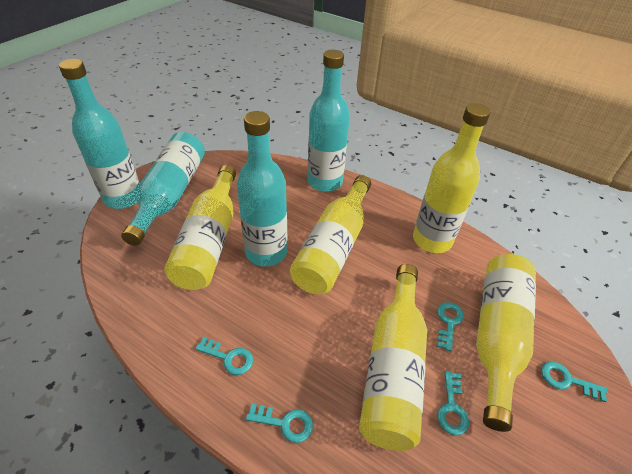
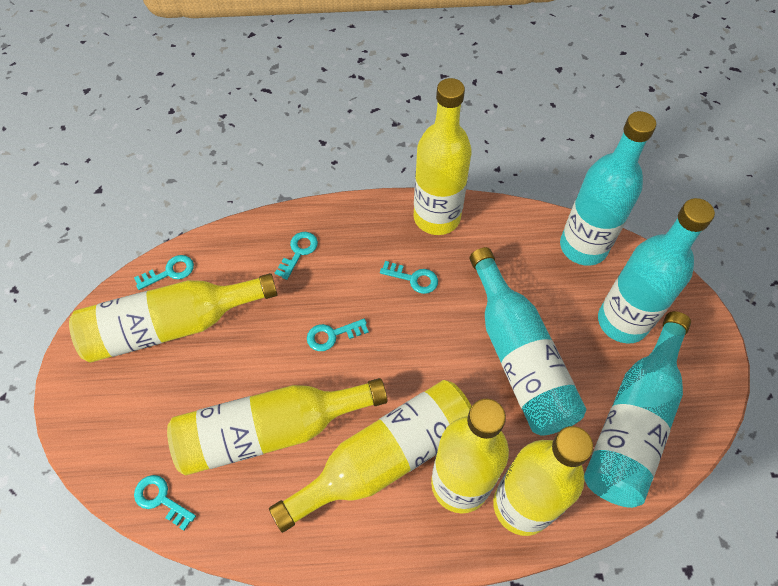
yellow bottle: [164,165,236,290] [290,175,371,294] [359,264,427,451] [413,103,491,253] [476,254,536,432] = 5 -> [69,273,278,363] [167,378,388,475] [269,380,471,533] [414,78,472,235] [431,399,509,514] [493,426,593,536] = 6

